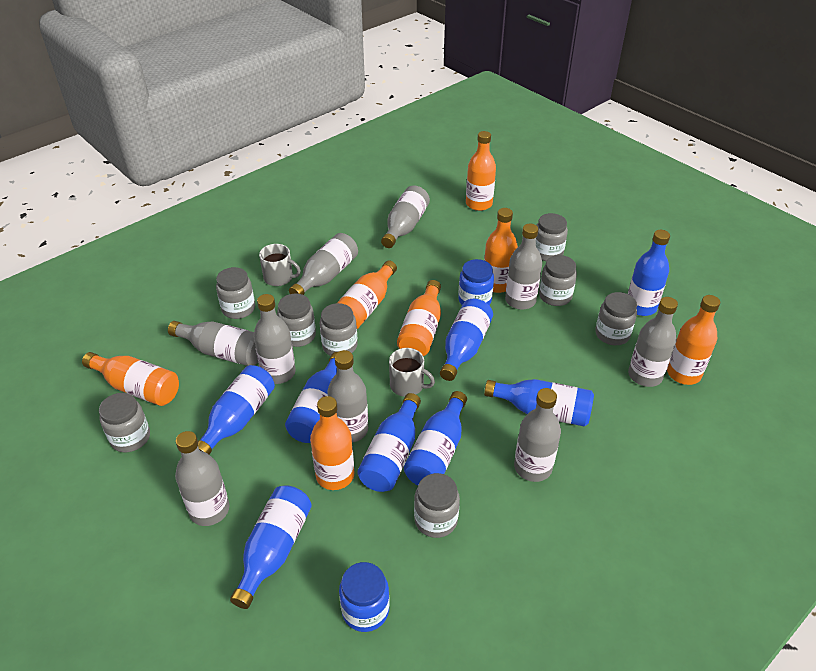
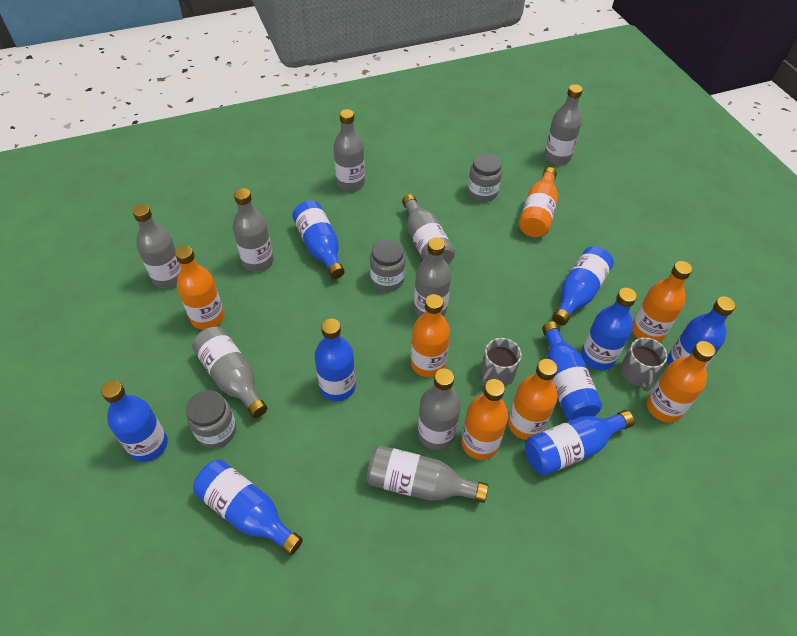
blue bottle: [198,365,275,454] [230,485,312,609] [285,352,338,443] [357,393,421,492] [404,391,467,485] [440,299,493,381] [484,379,594,427] [628,230,670,316] = 8 -> [101,380,168,462] [193,460,303,555] [292,201,345,279] [315,319,356,401] [525,410,634,475] [542,322,602,420] [552,246,614,326] [581,288,637,370] [667,296,736,368] = 9
blue jar: [339,562,390,632] [458,259,494,305] = 2 -> none = 0
grey jar: [99,393,150,452] [216,267,255,319] [277,294,316,347] [320,303,358,356] [414,473,460,538] [536,213,568,261] [539,255,577,306] [595,292,637,345] = 8 -> [186,390,236,448] [370,239,405,291] [468,154,502,202] = 3

